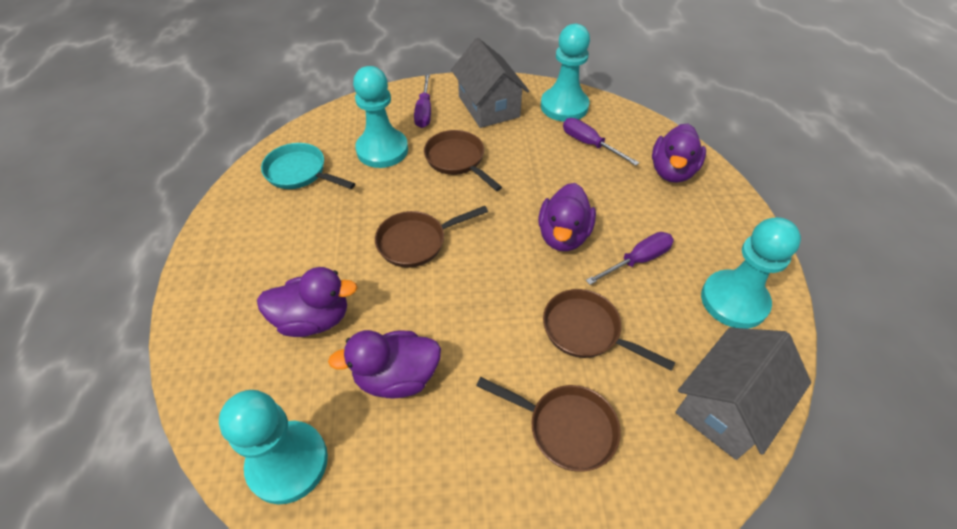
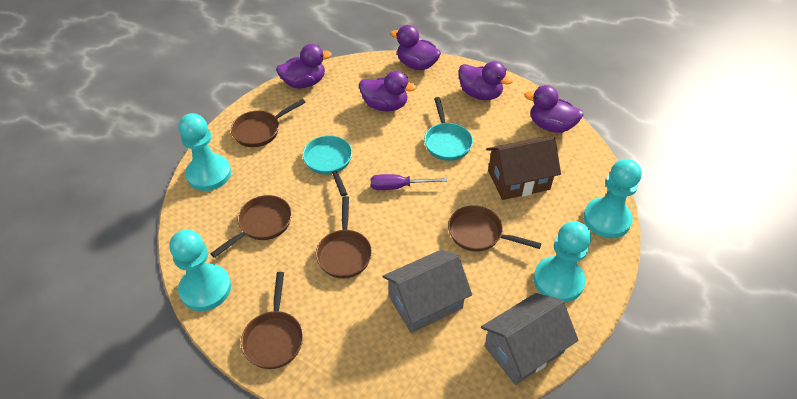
brown house: none = 0 -> [486,137,561,200] = 1
brown pan: [375,206,488,268] [424,130,502,191] [476,377,621,471] [543,289,675,371] = 4 -> [210,195,292,258] [231,99,306,147] [241,272,303,369] [316,196,372,279] [448,205,542,252] = 5
purple duck: [257,267,358,337] [328,330,441,399] [538,183,596,251] [652,123,706,183] = 4 -> [276,44,332,88] [359,71,416,111] [391,25,441,70] [458,61,513,100] [524,85,583,133] = 5
purple screwdriver: [414,74,431,128] [563,118,639,166] [586,232,674,285] = 3 -> [371,174,448,190] = 1
turquoise pan: [261,143,355,189] = 1 -> [303,135,352,196] [424,97,473,161] = 2

